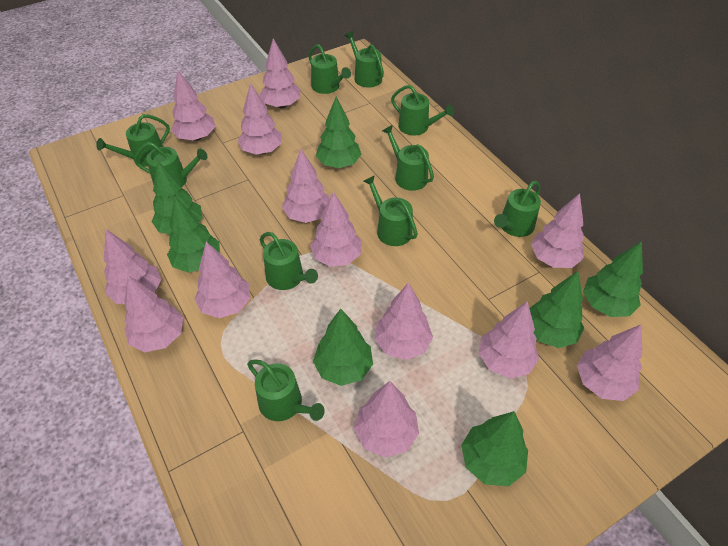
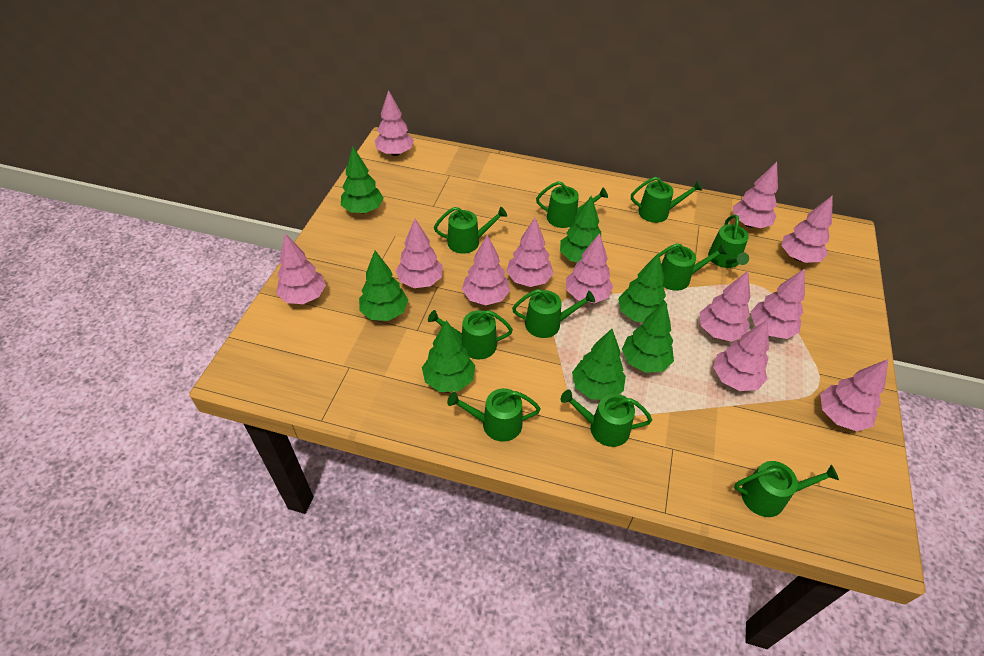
pink tree: [104,229,161,304] [124,276,183,352] [171,70,216,141] [195,242,250,318] [238,83,282,154] [260,39,300,108] [282,149,330,223] [310,191,362,267] [354,381,419,458] [375,283,433,360] [479,301,539,378] [531,193,585,268] [577,324,642,401] = 13 -> [276,234,326,304] [375,90,414,156] [396,219,443,288] [462,235,510,305] [506,218,553,287] [566,233,613,303] [699,271,751,342] [713,320,769,391] [733,162,778,228] [751,268,805,339] [781,195,833,263] [820,359,888,431] = 12

